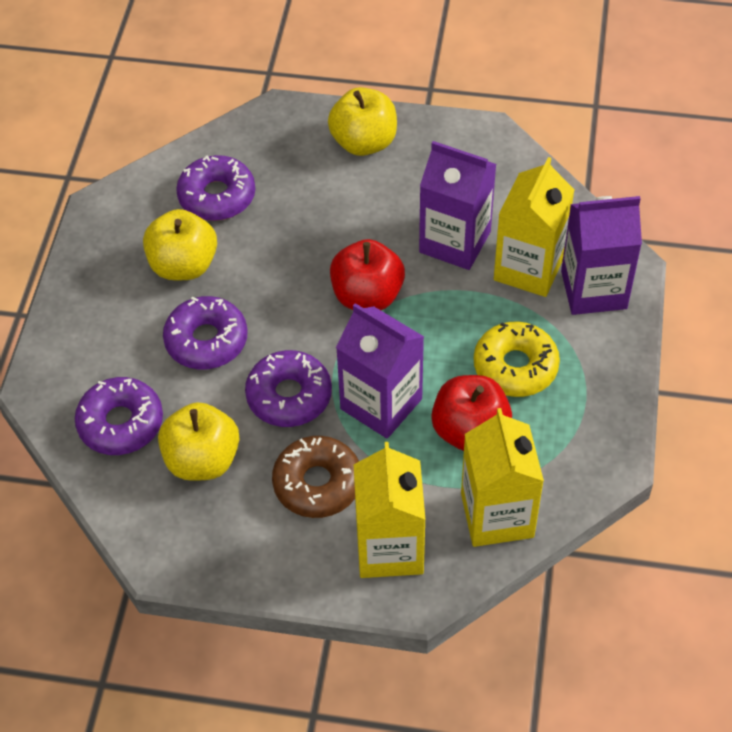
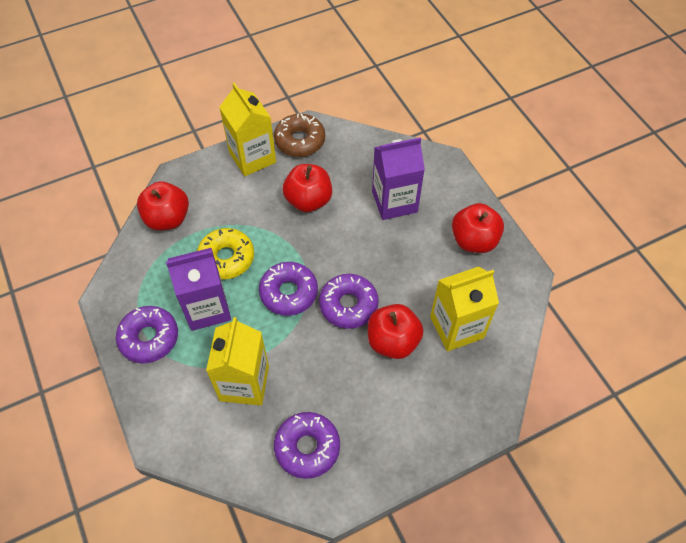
purple carton: [336,303,424,439] [419,141,496,270] [561,196,642,315] = 3 -> [166,248,231,331] [372,137,425,220] = 2
red apple: [330,239,405,310] [431,375,512,451] = 2 -> [137,181,189,230] [283,164,332,212] [368,304,423,359] [452,203,504,253] = 4
yellow apple: [143,209,217,280] [158,402,240,481] [328,87,397,156] = 3 -> none = 0

